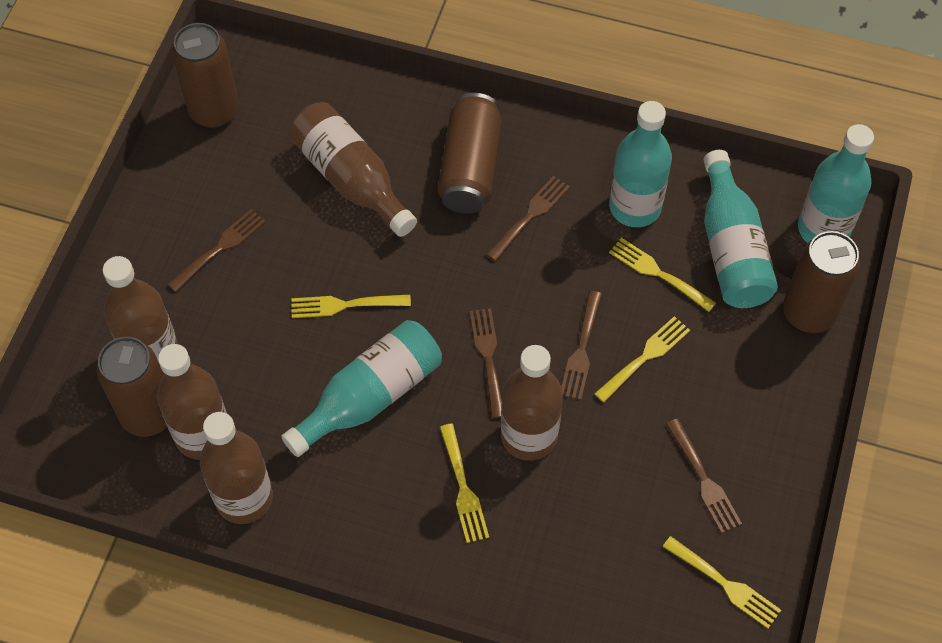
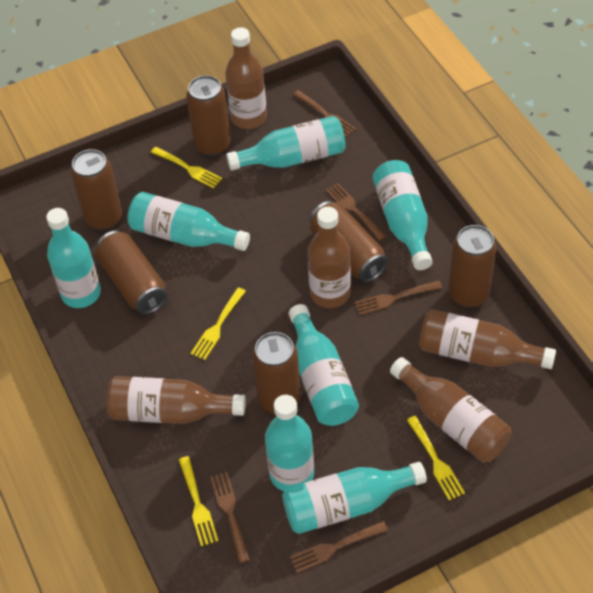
brown can: [97,337,167,437] [172,23,239,128] [438,93,502,214] [783,231,860,333] = 4 -> [71,149,122,231] [96,231,168,315] [186,75,231,156] [252,332,301,414] [309,201,388,283] [448,225,496,308] = 6
turquoise bottle: [281,320,442,457] [609,101,672,227] [704,150,778,308] [798,124,874,243] = 4 -> [46,208,101,308] [128,192,250,251] [226,116,346,171] [265,395,314,492] [282,462,427,534] [289,304,359,426] [372,160,433,270] = 7
yellow fork: [291,294,411,318] [440,424,489,543] [594,316,690,402] [609,238,716,312] [663,536,781,629] = 5 -> [151,147,222,188] [179,456,218,546] [191,287,246,360] [407,416,465,500] = 4

